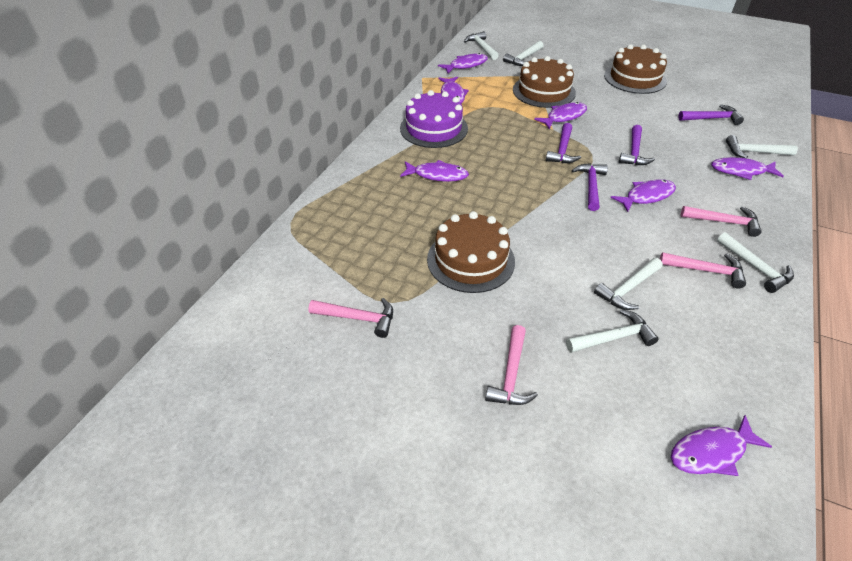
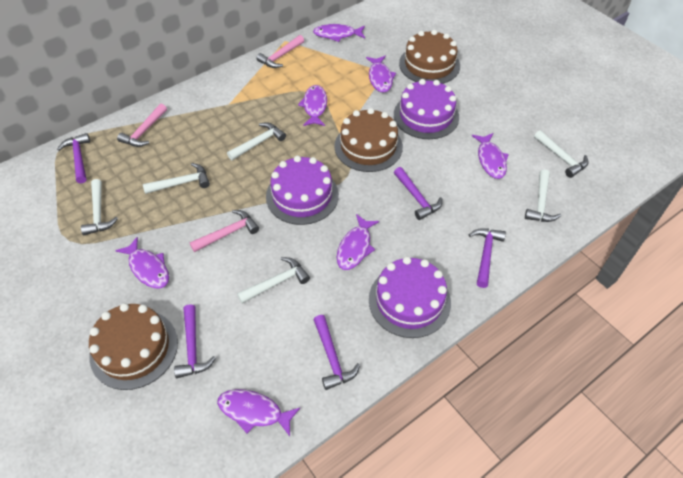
pink hammer: [308,298,393,338] [485,325,538,405] [660,252,746,288] [681,206,762,237] = 4 -> [117,104,167,147] [189,210,259,252] [256,35,304,68] = 3
purple cake: [400,90,468,148] = 1 -> [266,156,339,225] [369,257,451,338] [394,79,459,139] = 3
purple hammer: [546,123,581,163] [572,163,608,211] [619,125,655,165] [678,104,744,125] = 4 -> [57,133,90,183] [174,304,216,378] [313,315,360,390] [394,167,442,220] [469,228,506,288] = 5

